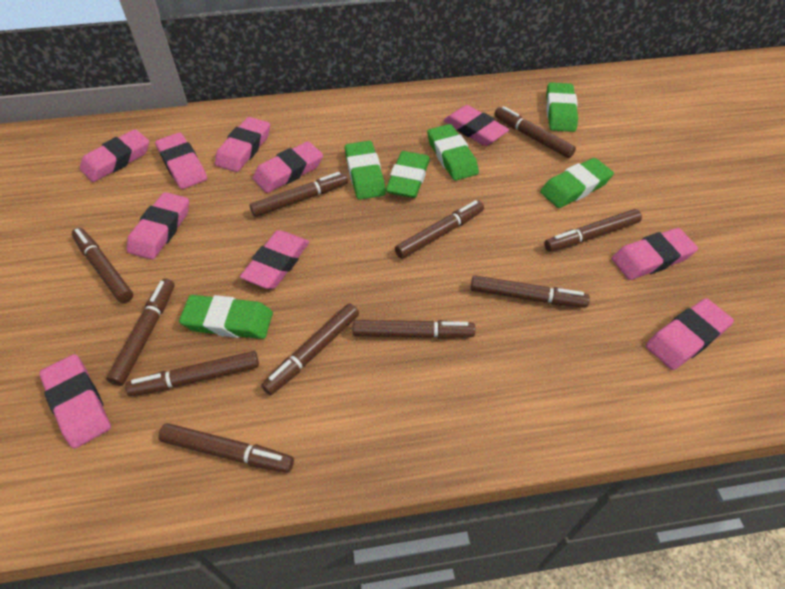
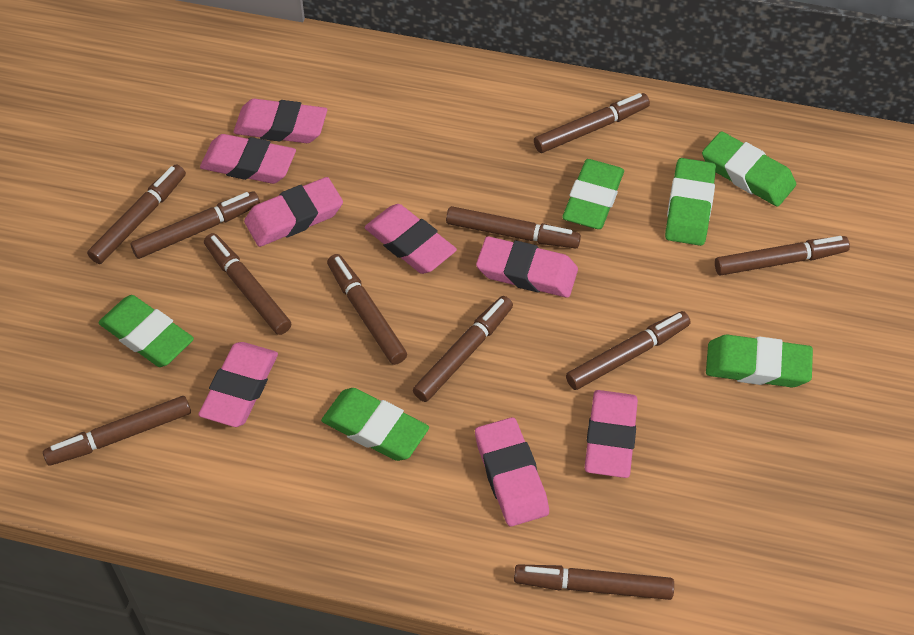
pink eraser: [39,354,111,449] [80,129,149,182] [127,192,189,260] [155,132,207,189] [215,117,270,172] [240,230,309,289] [253,141,323,193] [443,105,509,146] [612,228,698,280] [646,298,734,370] = 10 -> [198,342,278,427] [200,134,296,184] [234,99,327,143] [244,177,343,247] [365,204,457,274] [475,417,549,527] [476,236,578,298] [585,390,638,478] = 8

